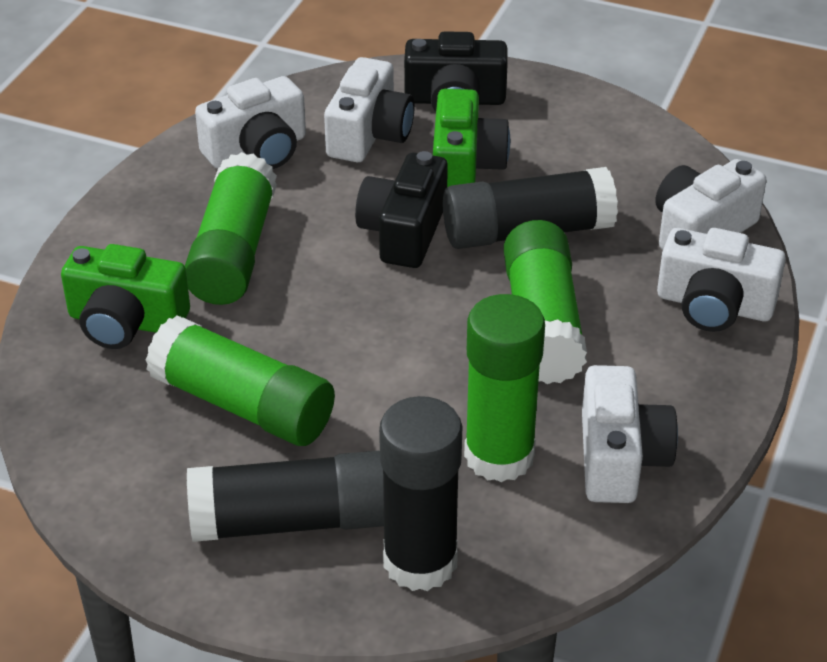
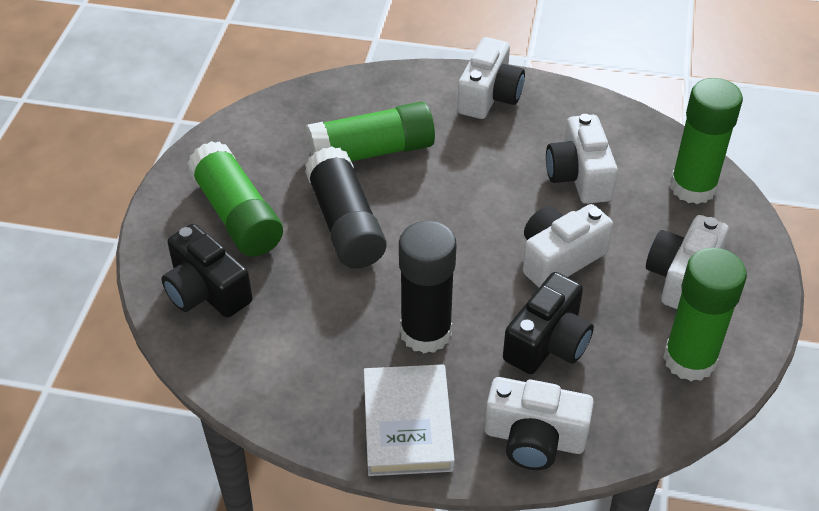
black glue stick: [187,451,384,542] [379,396,463,591] [443,167,618,249] = 3 -> [305,146,386,268] [399,221,457,353] = 2
green camera: [61,244,190,349] [433,89,510,187] = 2 -> none = 0
white book: none = 0 -> [364,364,455,476] = 1

